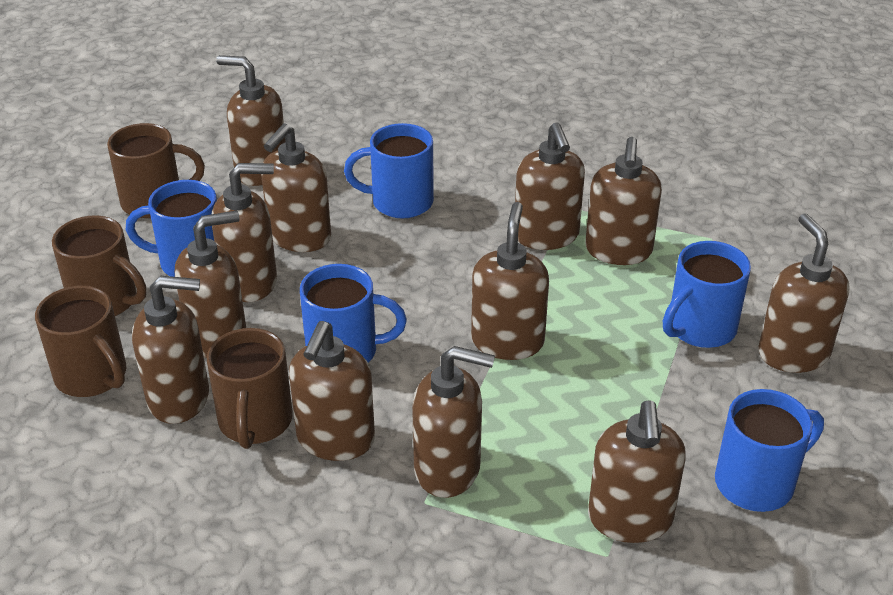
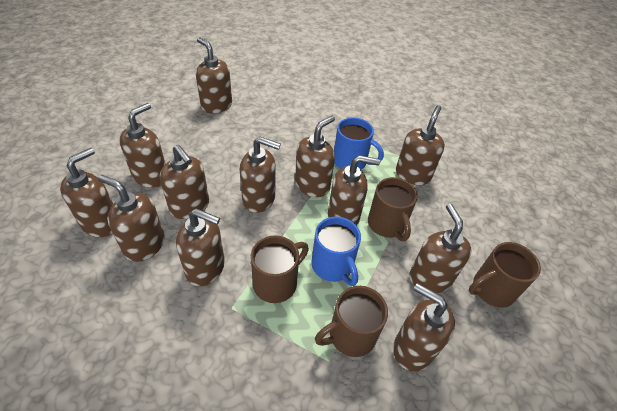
blue mug: [126,180,217,277] [300,264,407,363] [344,123,434,219] [663,241,751,348] [715,389,824,512] = 5 -> [311,217,361,286] [334,117,384,170] = 2

